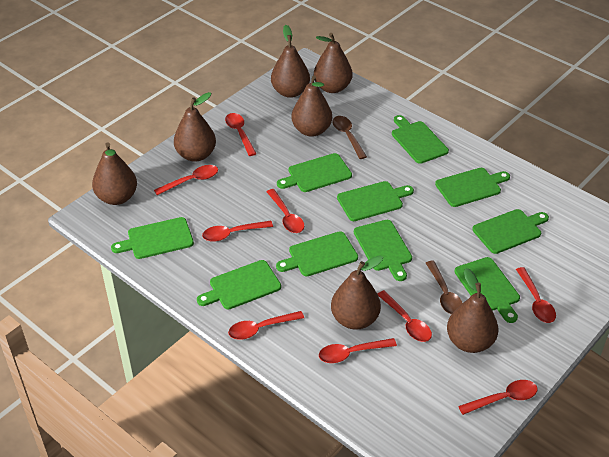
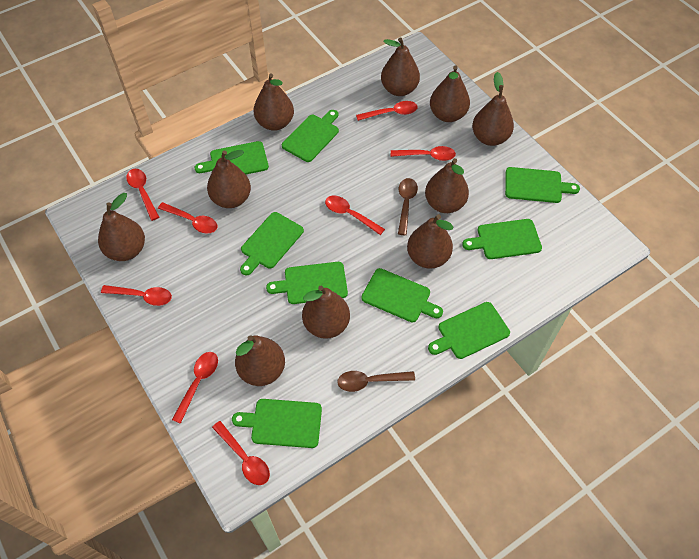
brown pear: [92,143,137,205] [174,92,216,162] [271,25,310,98] [291,76,332,137] [314,33,352,93] [331,256,383,330] [447,268,498,353] = 7 -> [98,193,145,261] [207,150,251,208] [235,335,285,386] [254,73,294,131] [302,286,350,339] [381,37,420,96] [407,214,453,269] [425,158,469,213] [430,66,470,122] [472,72,514,146] = 10
green cutting board: [111,217,194,259] [197,260,281,309] [276,231,358,276] [277,153,352,192] [337,181,414,221] [354,220,412,281] [392,115,449,164] [435,168,510,207] [455,257,520,323] [472,209,549,254] = 10 -> [195,141,269,174] [232,399,322,448] [240,212,304,275] [266,262,348,304] [282,110,339,162] [361,268,443,322] [428,302,510,359] [462,219,542,259] [505,167,580,203] = 9
red spoon: [154,165,218,195] [202,221,273,242] [225,113,257,156] [228,311,304,340] [267,189,304,233] [319,338,397,363] [378,290,432,342] [458,380,538,415] [516,267,556,323] = 9 -> [101,285,172,306] [126,169,159,221] [158,202,217,233] [172,352,218,424] [212,421,270,485] [325,196,385,235] [356,101,418,121] [391,146,456,161] = 8

